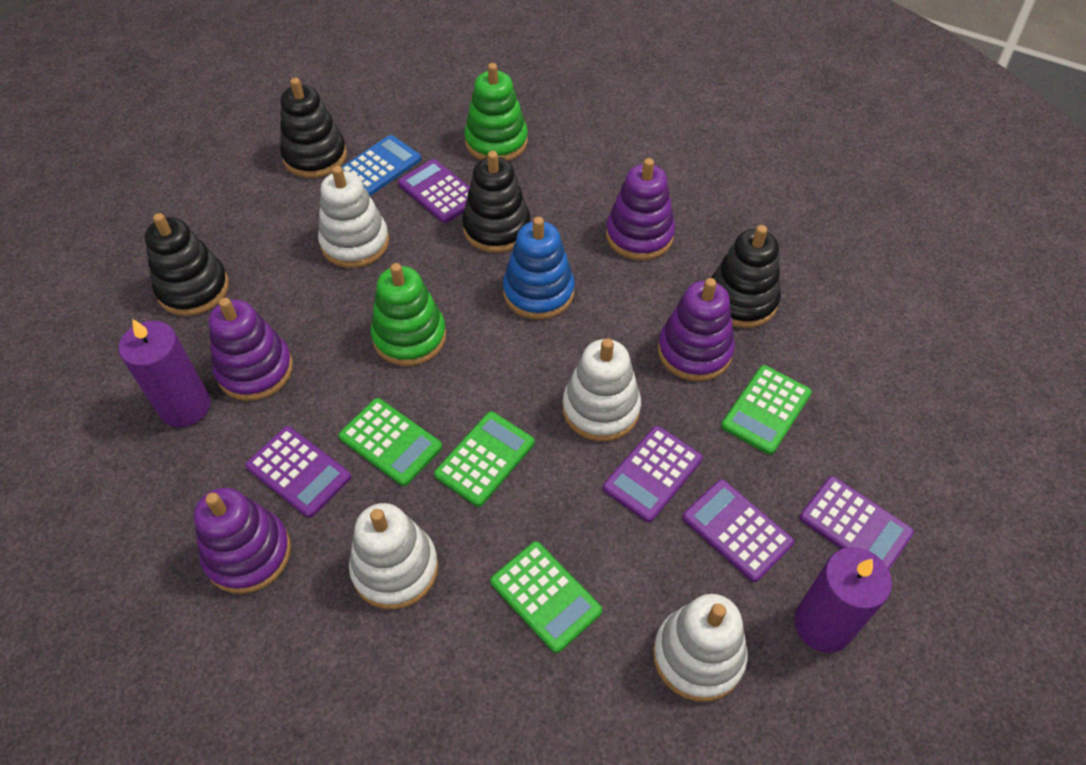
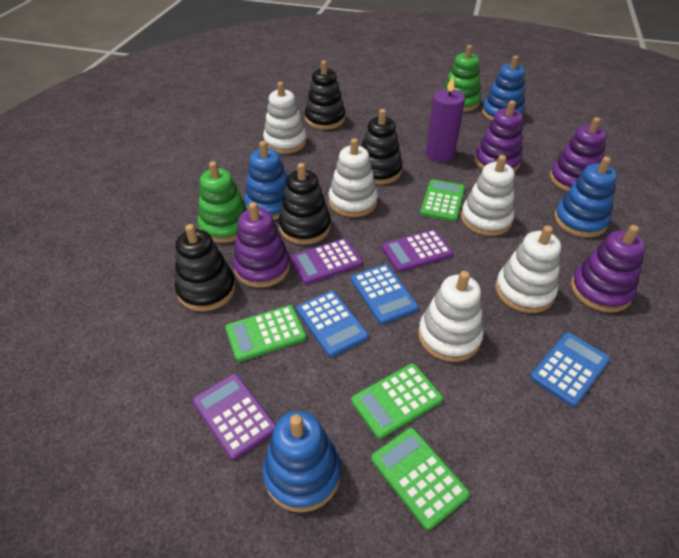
blue calculator: [341,135,421,196] = 1 -> [296,291,369,357] [351,264,419,324] [530,332,610,407] = 3
blue stacking toy: [503,217,575,319] = 1 -> [244,141,287,220] [263,411,341,512] [482,56,525,121] [554,157,617,238] = 4
purple calculator: [245,426,351,518] [398,159,470,223] [603,426,703,522] [682,479,794,582] [799,476,914,570] = 5 -> [192,374,276,460] [290,238,362,285] [382,229,453,272] = 3
purple candle: [118,319,211,427] [794,547,892,653] = 2 -> [426,76,465,162] = 1
white stacking toy: [318,166,389,268] [349,503,438,609] [563,338,641,441] [653,594,748,702] = 4 -> [263,82,307,154] [329,138,378,217] [418,271,484,362] [461,155,515,236] [495,225,561,313] = 5

